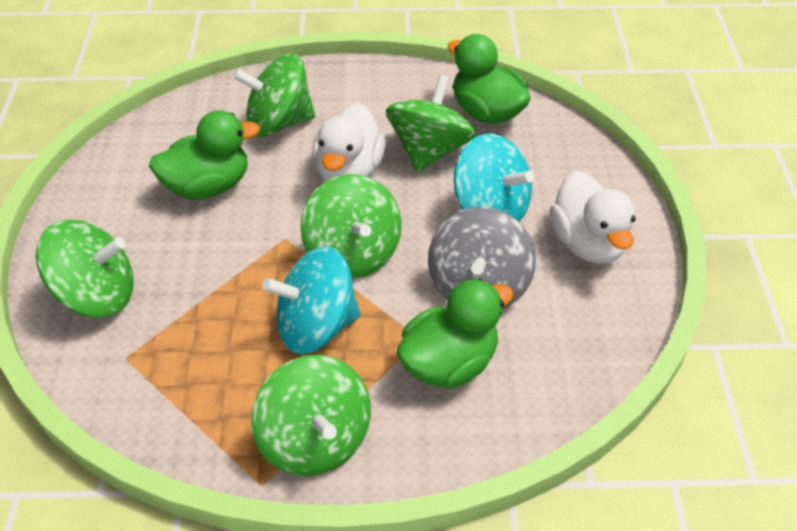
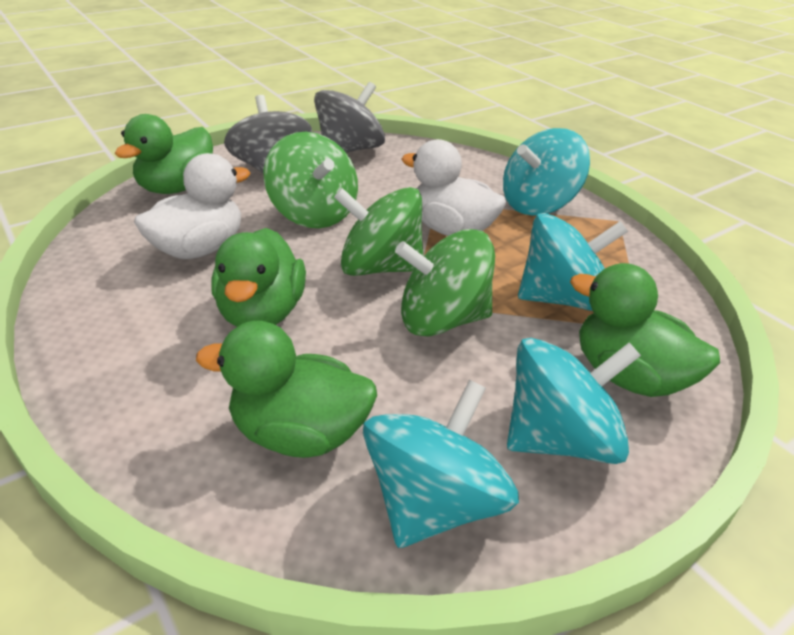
green duck: [149,110,260,199] [397,279,514,389] [447,34,531,124] = 3 -> [115,114,213,194] [196,321,377,458] [211,228,306,327] [570,263,720,397] = 4
green spinning top: [36,220,134,318] [233,54,315,137] [251,355,371,476] [300,174,402,278] [386,75,476,173] = 5 -> [264,132,358,228] [334,187,424,276] [395,229,495,337] = 3
grey spinning top: [428,207,536,309] = 1 -> [224,95,312,174] [314,82,385,153] = 2
turquoise spinning top: [262,246,360,354] [454,134,534,222] = 2 -> [363,380,519,548] [503,128,590,216] [507,338,641,464] [518,213,628,311] = 4

